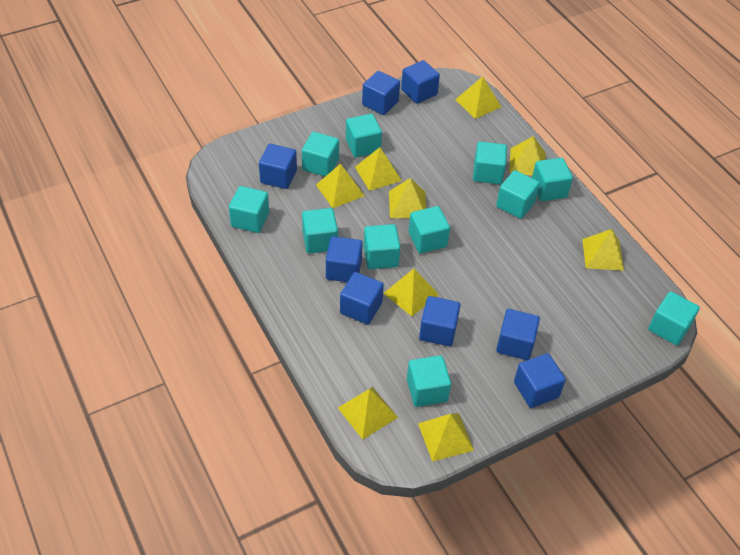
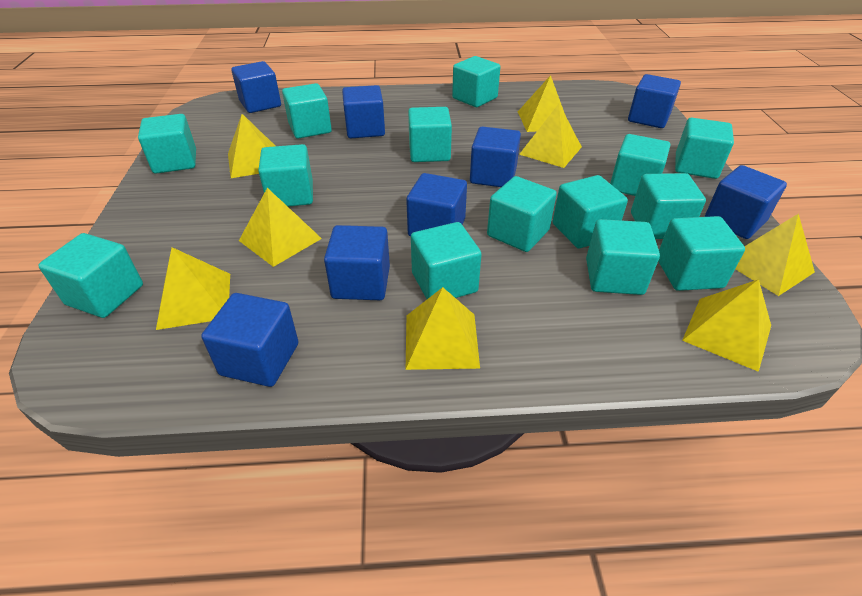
turquoise cube: [229,186,269,233] [302,132,339,177] [302,208,338,254] [346,114,382,157] [364,224,400,269] [407,355,451,407] [409,206,450,254] [473,142,507,184] [496,170,540,219] [532,158,573,201] [648,291,700,345] = 11 -> [38,233,143,318] [138,114,196,174] [258,144,313,207] [282,83,332,139] [408,107,452,162] [411,222,482,299] [452,56,500,107] [487,176,557,252] [553,175,628,248] [586,219,660,295] [610,134,670,196] [631,173,706,239] [658,216,745,291] [675,118,734,179] = 14
yellow pyramid: [316,164,365,208] [338,387,398,439] [355,147,402,191] [383,269,439,316] [389,178,426,218] [418,413,474,462] [455,76,501,119] [509,136,545,176] [582,229,624,271] = 9 -> [156,247,230,330] [228,114,275,178] [239,188,322,267] [406,287,480,370] [518,75,566,132] [519,104,582,168] [682,279,771,372] [735,213,815,296] = 8

